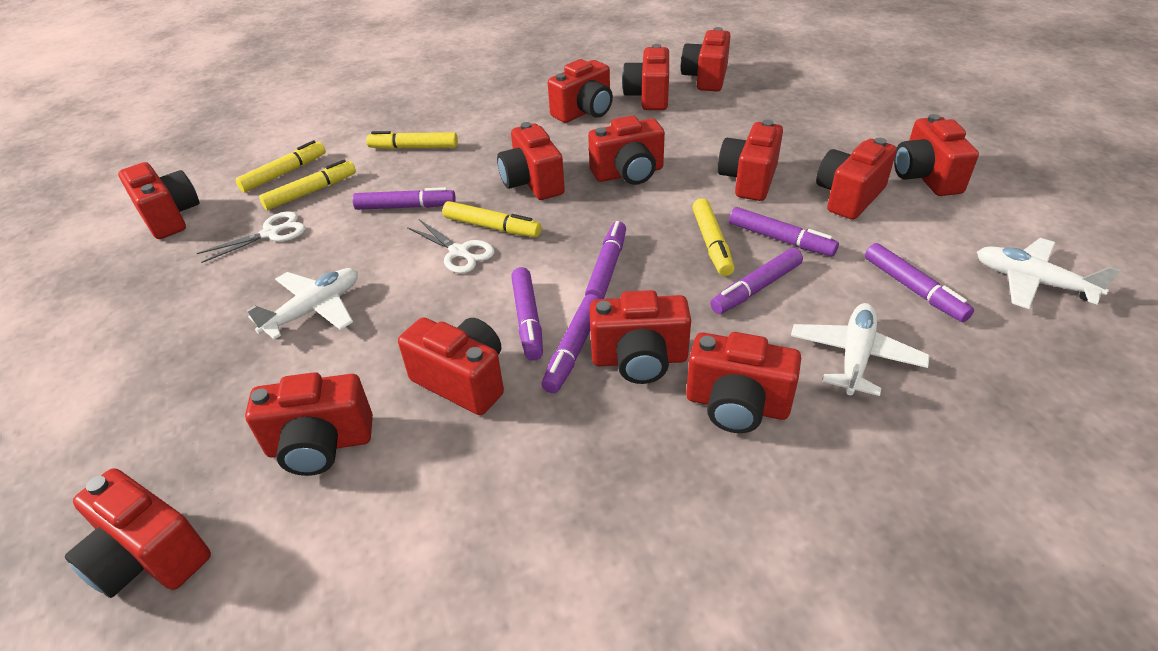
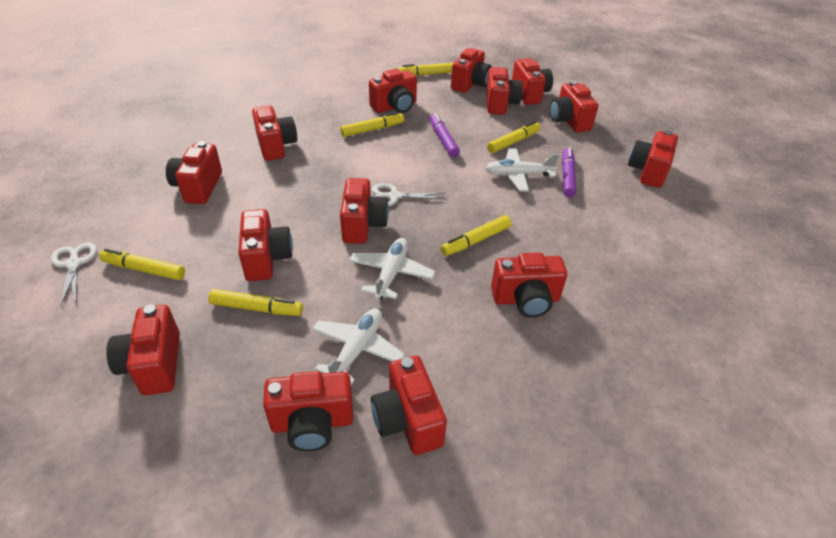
purple marker: [352,187,456,210] [511,267,543,361] [542,294,600,393] [585,221,626,299] [710,248,803,314] [729,207,839,256] [865,243,974,322] = 7 -> [429,113,460,157] [562,147,576,197] = 2
yellow marker: [235,140,326,193] [259,160,356,210] [366,131,458,149] [442,201,541,237] [692,198,734,276] = 5 -> [99,248,185,280] [208,289,303,316] [340,112,404,137] [398,63,453,76] [441,215,511,256] [487,121,540,153] = 6

